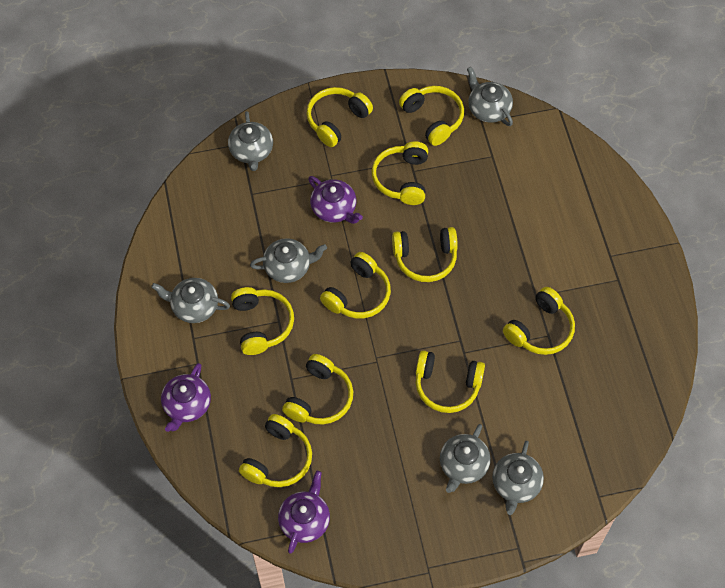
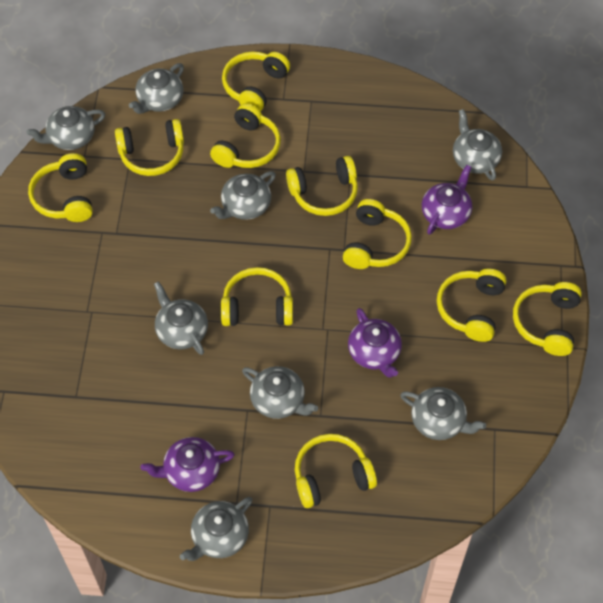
grey teapot: [151,278,230,323] [228,111,273,171] [250,238,327,283] [440,424,491,493] [467,67,513,126] [492,441,544,515] = 6 -> [26,106,105,150] [129,63,184,114] [154,281,208,355] [180,497,252,561] [210,171,276,220] [242,366,318,419] [400,387,486,440] [453,109,502,181] = 8

